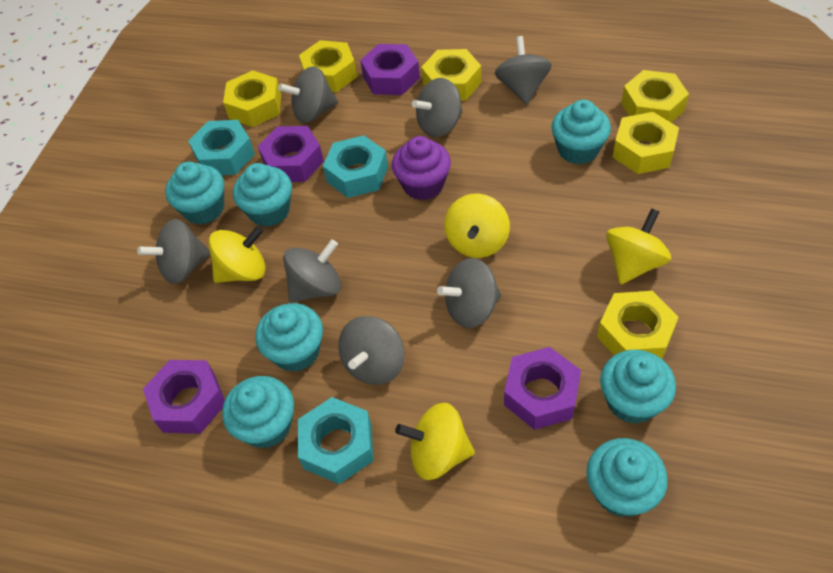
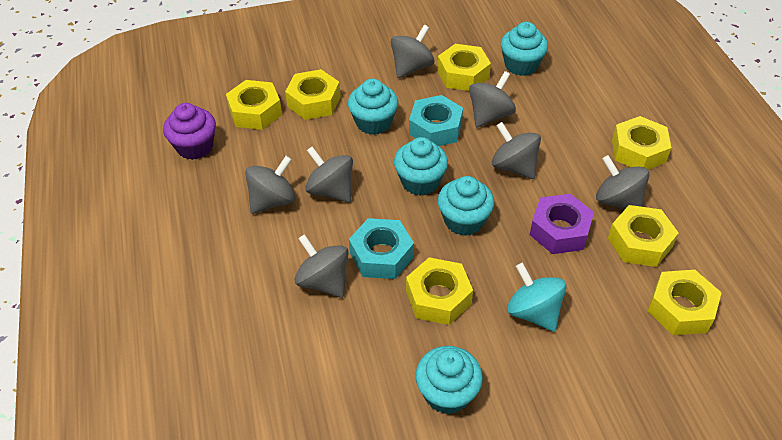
purple nut: [143,360,225,434] [258,126,324,182] [360,44,420,95] [504,347,581,430] = 4 -> [530,194,594,254] = 1
turquoise cupcake: [165,162,224,225] [222,376,294,449] [233,163,292,227] [255,303,323,372] [551,100,611,164] [586,438,668,517] [600,350,676,424] = 7 -> [348,79,398,135] [394,137,448,196] [416,346,483,414] [438,176,494,236] [501,22,548,76] = 5
turquoise nut: [188,120,255,175] [298,397,374,484] [323,135,388,198] = 3 -> [349,218,414,279] [409,95,463,146] = 2
turquoise spinning top: none = 0 -> [507,263,567,332] = 1
yellow nut: [223,70,281,127] [299,40,357,93] [421,49,481,101] [597,291,679,359] [613,112,679,174] [621,70,689,123] = 6 -> [226,80,282,130] [285,69,341,120] [406,257,473,325] [437,44,491,91] [608,205,679,267] [612,116,671,170] [648,270,722,335] = 7
yellow spinning top: [208,226,266,283] [395,403,475,480] [444,194,510,258] [606,208,671,284] = 4 -> none = 0

